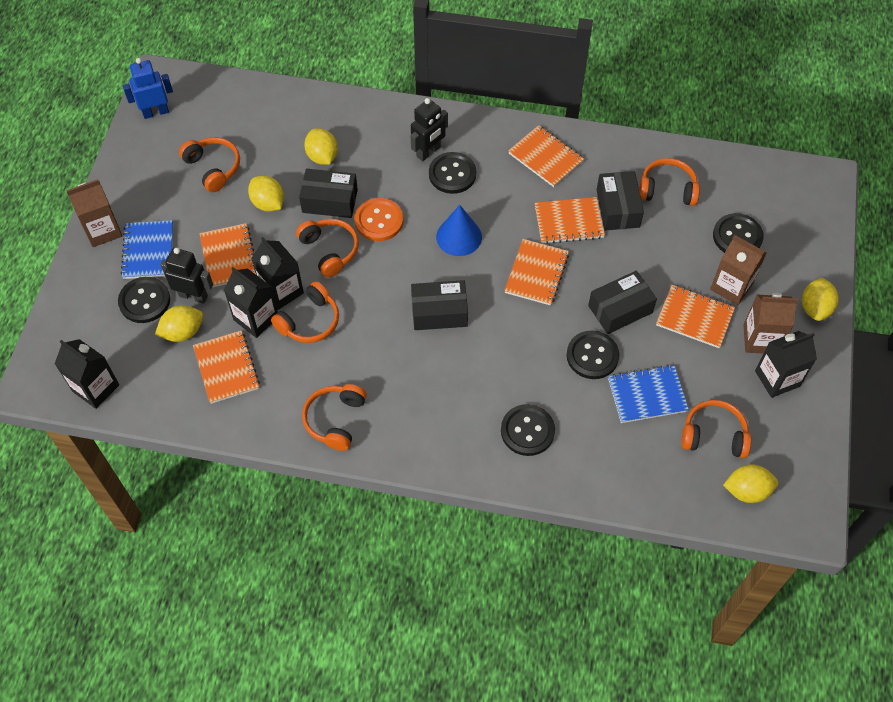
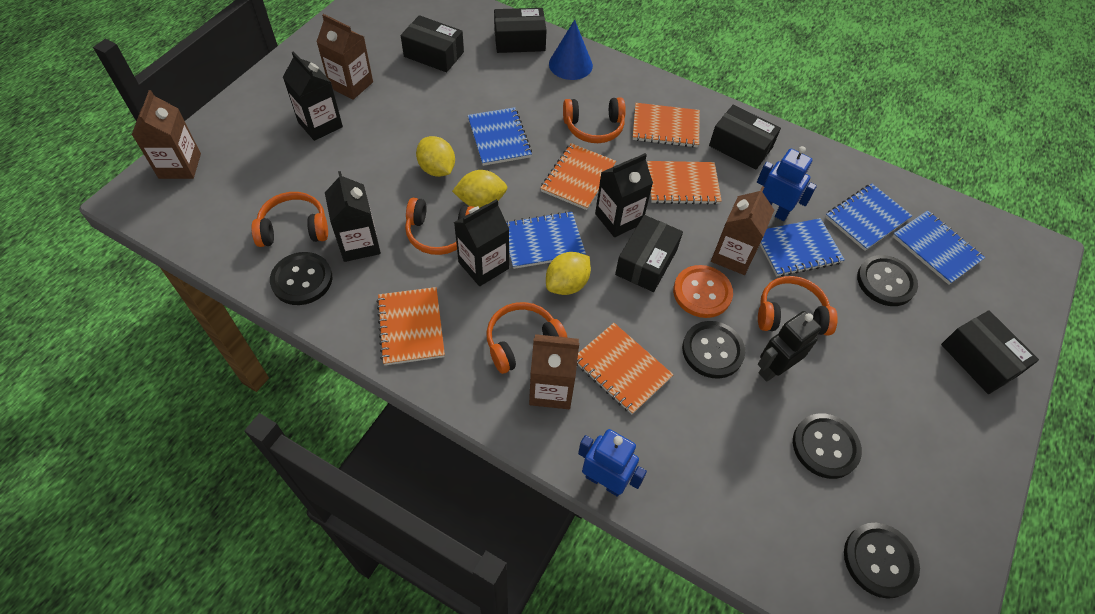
black box: [299,169,358,218] [411,280,468,330] [588,271,657,334] [597,171,644,230] = 4 -> [401,15,464,72] [494,8,547,53] [615,215,683,292] [709,105,781,170] [941,310,1039,394] = 5
black robot: [161,248,213,304] [411,98,448,161] = 2 -> [758,311,821,382] = 1
blue notebook: [121,220,173,279] [608,365,689,423] = 2 -> [468,107,532,166] [506,211,586,269] [760,218,845,277] [825,184,912,251] [892,210,985,285] = 5
blue robot: [123,58,173,119] = 1 -> [578,429,647,497] [757,146,817,221] = 2
brown carton: [66,179,122,247] [710,235,767,305] [743,293,798,354] = 3 -> [132,90,201,179] [316,14,373,100] [529,334,579,409] [711,186,774,275] = 4
orange headphones: [179,137,240,192] [271,281,339,343] [296,219,359,277] [302,384,367,451] [639,158,700,206] [681,400,751,458] = 6 -> [251,192,328,247] [405,198,474,255] [486,302,568,374] [563,97,626,143] [758,276,838,336] = 5
orange notebook: [193,331,260,404] [199,223,256,287] [504,239,569,306] [508,125,584,187] [535,197,605,244] [656,285,735,348] = 6 -> [376,287,445,365] [540,143,616,210] [577,323,674,414] [633,103,700,148] [647,161,722,205] = 5
yellow lemon: [155,305,203,342] [248,176,284,212] [304,128,338,165] [723,464,778,503] [802,278,839,321] = 5 -> [416,136,455,177] [452,170,507,208] [546,252,591,295] = 3

